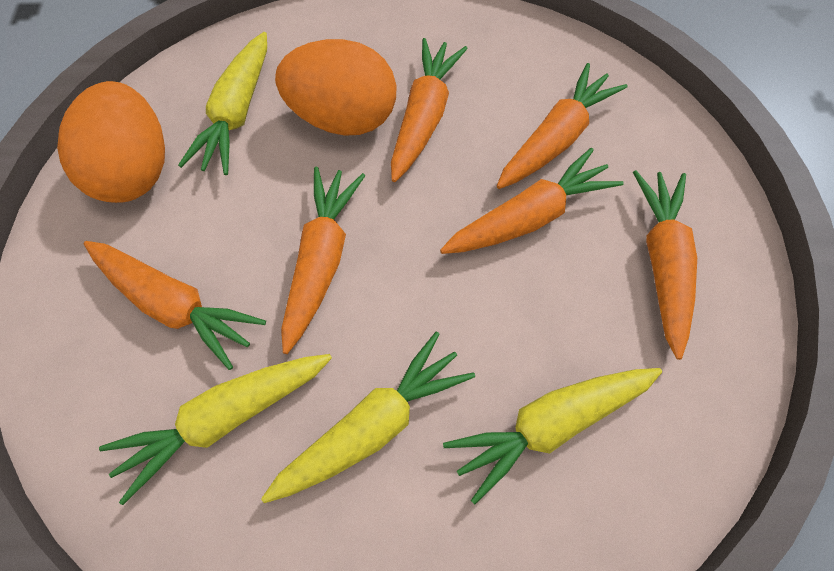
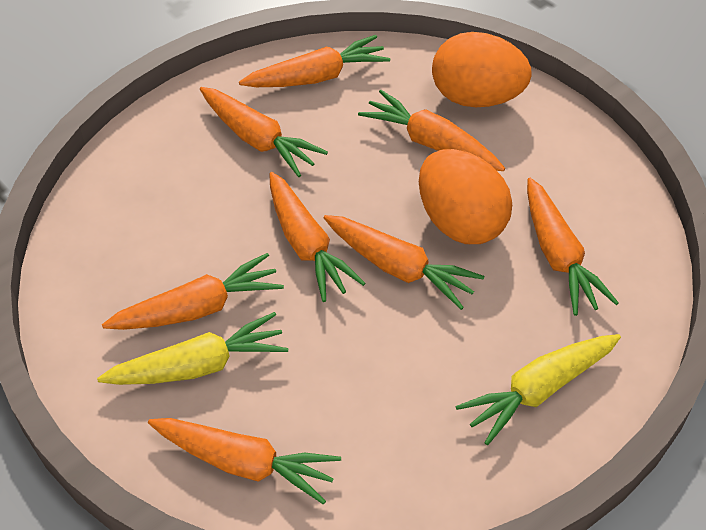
orange carrot: [84,241,266,370] [281,167,365,354] [391,38,468,182] [440,148,624,254] [497,63,628,189] [633,170,697,360] = 6 -> [102,253,284,330] [148,418,341,504] [200,87,328,177] [239,35,390,87] [269,172,365,302] [324,215,484,310] [358,90,505,171] [527,178,619,316] = 8
yellow carrot: [99,354,332,505] [178,32,267,175] [261,331,475,503] [443,368,662,504] = 4 -> [97,312,288,385] [456,334,621,445] = 2

